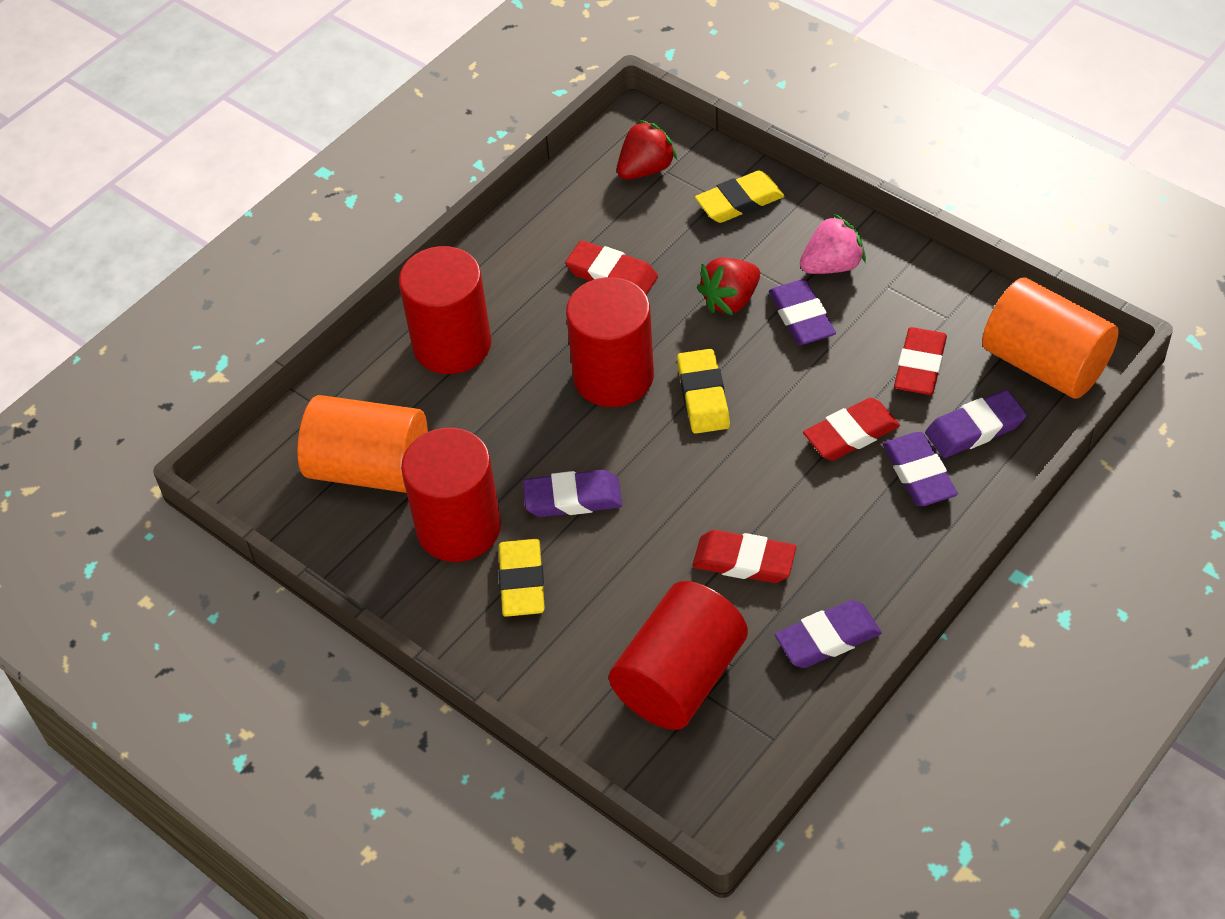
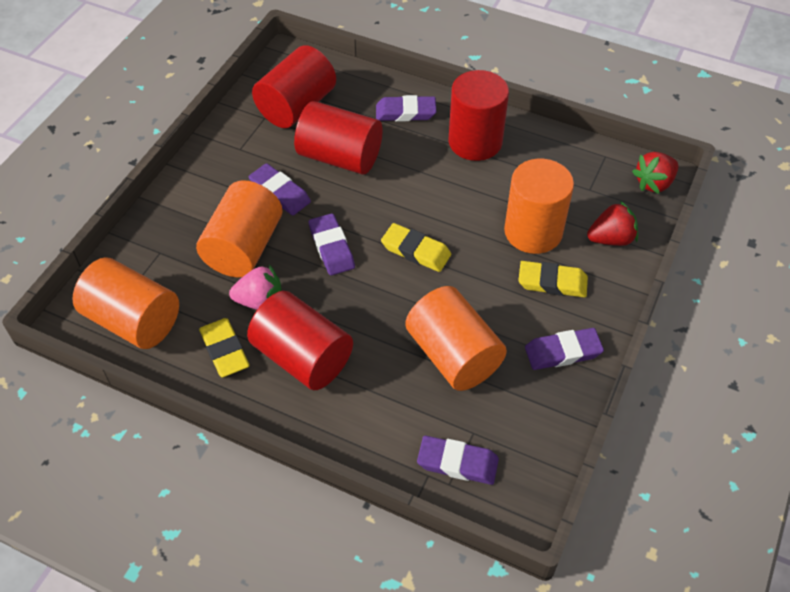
orange cylinder: [297,395,428,493] [982,278,1119,399] = 2 -> [73,257,179,349] [196,180,283,277] [405,286,507,391] [504,159,574,254] = 4
red eraser: [565,240,658,295] [692,530,797,583] [803,398,900,461] [894,327,947,395] = 4 -> none = 0

